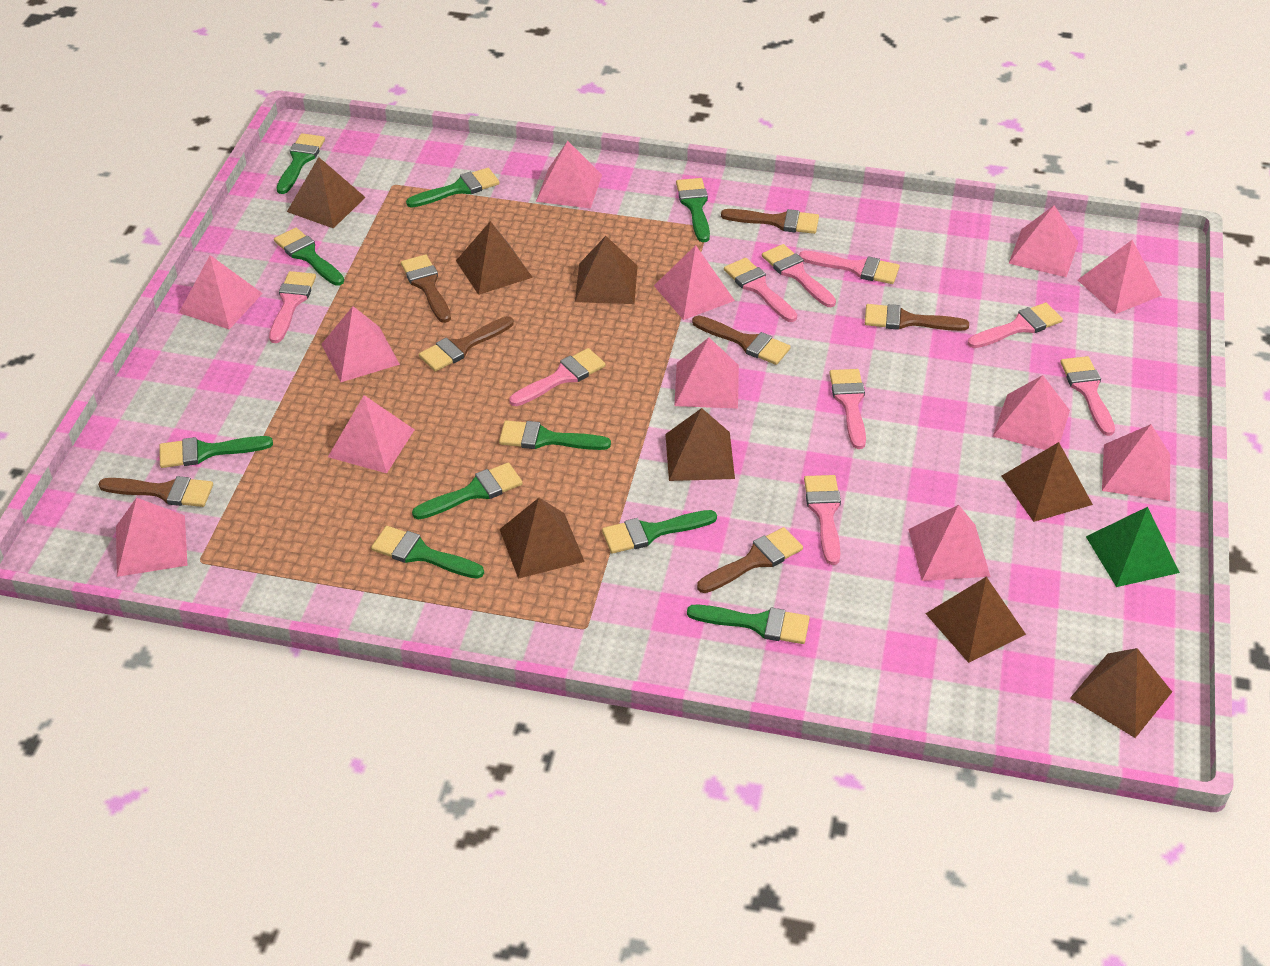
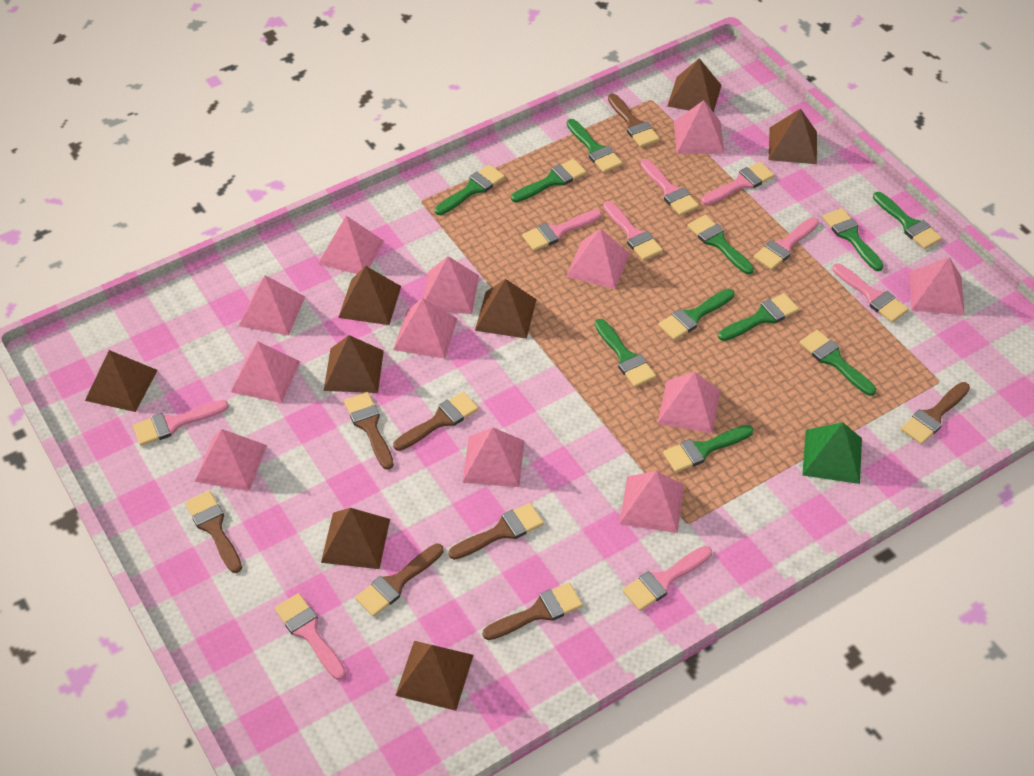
brown brush: [98,476,213,507] [401,255,451,323] [419,316,514,372] [692,315,791,365] [697,527,803,593] [721,209,819,234] [865,304,969,331] = 7 -> [185,491,242,573] [344,392,394,470] [355,544,443,617] [393,392,479,451] [448,503,544,560] [482,583,583,640] [608,94,660,147] [901,382,970,444] = 8
green brush: [159,436,273,468] [274,228,344,286] [276,133,325,194] [371,526,484,579] [406,168,499,208] [412,463,523,520] [499,420,611,450] [602,510,717,554] [676,178,710,242] [687,605,810,644] = 10 -> [435,165,505,215] [511,159,586,202] [567,119,622,173] [595,319,656,387] [658,289,734,340] [663,425,753,472] [688,215,754,274] [718,293,799,341] [800,330,876,396] [823,208,884,271] [873,192,942,249] = 11

